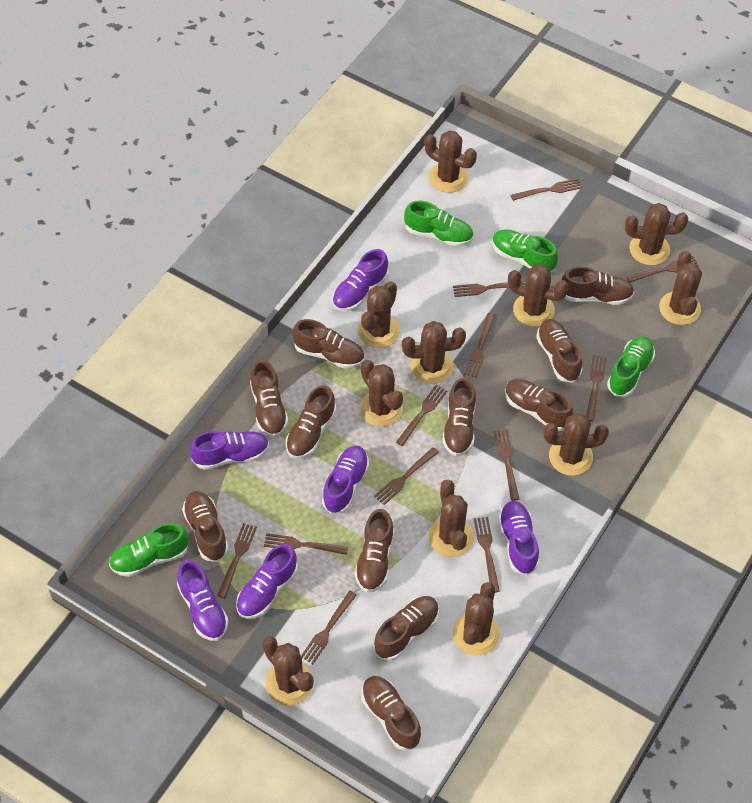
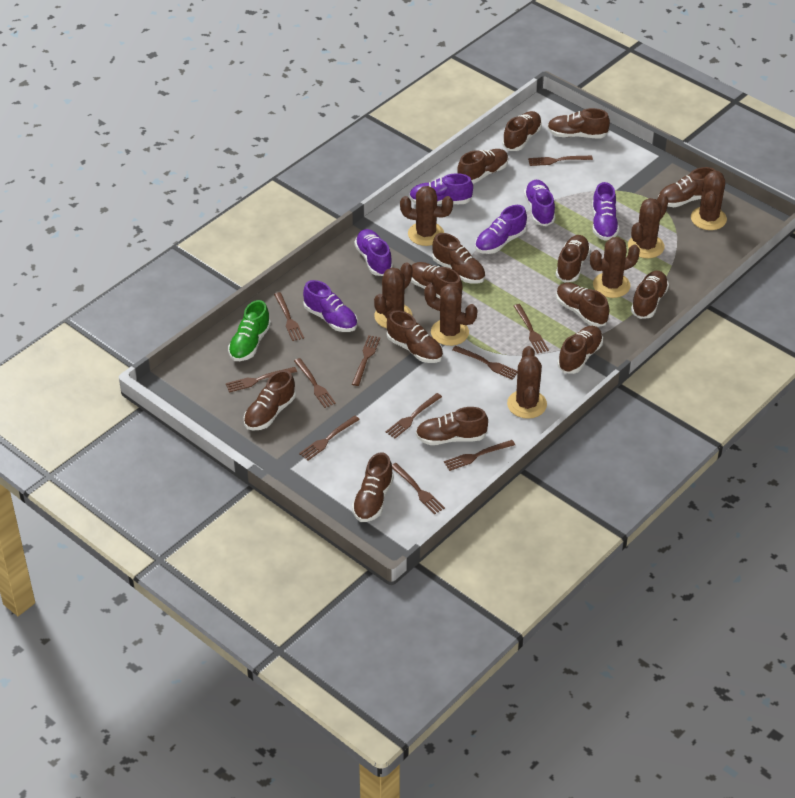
brown cactus: [262,636,314,706] [358,281,400,348] [359,360,403,427] [402,321,466,384] [424,130,477,193] [428,480,474,557] [453,582,500,655] [508,265,569,327] [544,413,609,476] [625,203,688,265] [659,251,702,325] = 11 -> [374,262,412,328] [400,186,453,246] [424,284,477,346] [507,346,547,419] [590,237,640,298] [628,194,668,258] [691,171,727,230] = 7
brown fork: [217,523,257,598] [264,533,348,555] [301,591,357,664] [374,447,439,505] [396,385,447,446] [453,281,526,297] [464,313,495,378] [474,517,500,593] [494,430,519,501] [511,178,582,201] [586,355,607,422] [626,256,699,283] = 12 -> [226,367,297,392] [274,292,304,341] [294,358,336,408] [299,416,360,461] [352,335,380,386] [386,393,442,438] [392,463,445,515] [444,440,515,471] [452,346,518,380] [514,304,549,354] [528,156,593,166] = 11
brown shoe: [182,491,229,562] [250,360,288,437] [286,385,336,459] [292,319,364,369] [355,509,394,592] [362,676,422,750] [374,596,439,661] [442,378,476,456] [505,379,573,431] [536,319,582,383] [562,267,634,305] = 11 -> [244,370,296,430] [352,452,394,522] [387,310,443,363] [411,262,463,298] [416,407,488,445] [432,233,485,284] [457,149,508,184] [502,111,542,151] [547,108,610,139] [556,235,591,283] [556,283,609,327] [557,326,603,374] [631,271,669,319] [658,167,716,207] = 14
green shoe: [109,523,189,577] [404,201,473,247] [492,229,558,272] [607,336,655,397] = 4 -> [228,300,271,361] = 1

